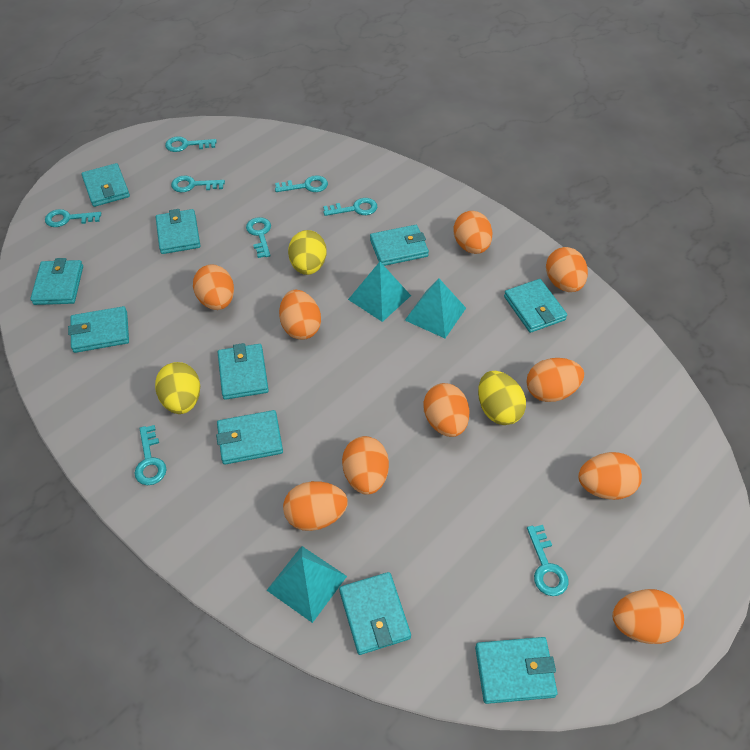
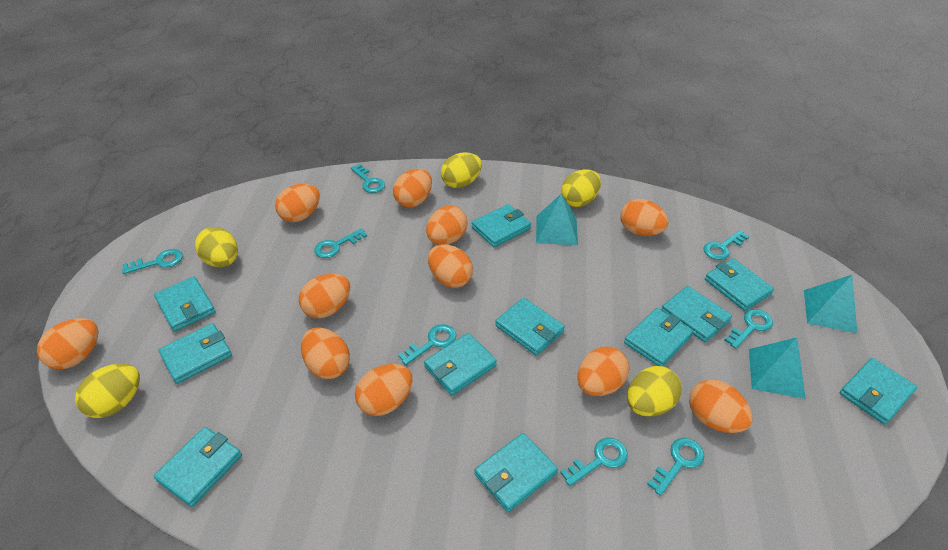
orange egg: [193,264,234,310] [279,290,321,340] [283,481,348,531] [342,436,389,495] [423,383,470,437] [453,211,493,254] [526,358,584,402] [546,247,588,292] [578,452,642,500] [612,589,684,644] = 10 -> [37,318,98,369] [275,184,320,222] [299,274,350,318] [301,328,350,379] [355,364,413,416] [393,169,432,208] [426,206,467,245] [428,244,473,288] [577,347,629,396] [620,199,669,236] [689,380,752,433] = 11
turquoise wallet: [30,258,83,305] [68,306,129,353] [81,163,130,207] [156,209,200,254] [216,410,283,465] [218,343,269,400] [339,572,411,655] [370,225,429,266] [475,637,558,704] [504,279,567,333] = 10 -> [154,276,215,332] [154,427,242,507] [159,323,232,384] [424,333,497,395] [472,204,531,247] [475,433,558,512] [495,298,565,356] [624,308,693,366] [661,286,732,342] [705,258,774,311] [840,358,917,425] = 11
yellow egg: [155,362,200,414] [288,230,327,275] [478,371,526,425] = 3 -> [75,364,140,418] [195,227,238,267] [441,152,482,188] [561,169,601,207] [627,366,682,417] = 5

